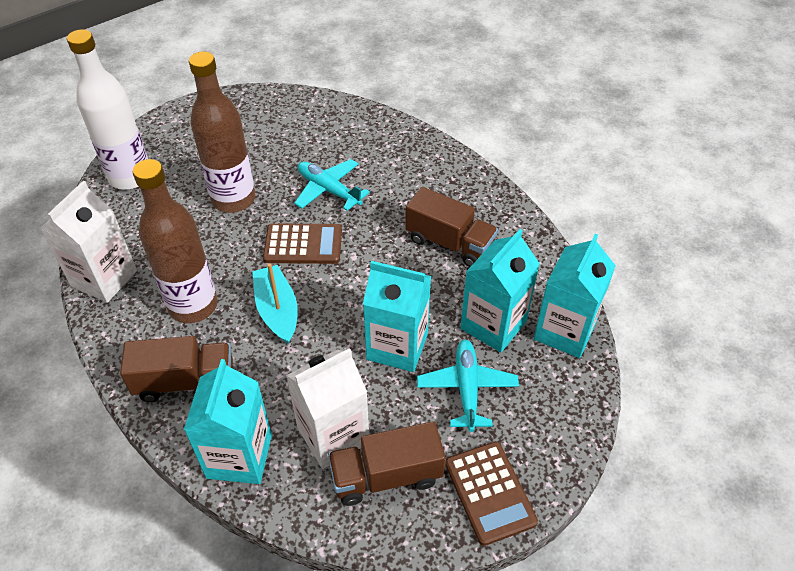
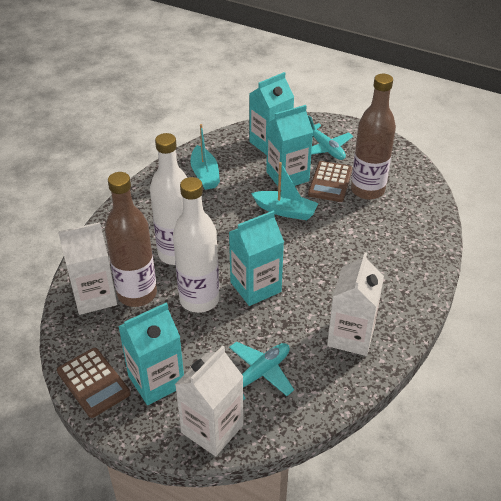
brown truck: [120,336,233,402] [328,421,446,506] [405,187,498,267] = 3 -> none = 0
turquoise boat: [252,263,298,344] = 1 -> [190,124,220,190] [251,162,319,220] = 2
white bottle: [67,29,148,190] = 1 -> [150,133,187,265] [173,177,219,313] = 2
white carton: [40,181,137,303] [286,348,369,469] = 2 -> [58,222,117,315] [175,345,243,456] [327,252,384,356] = 3

